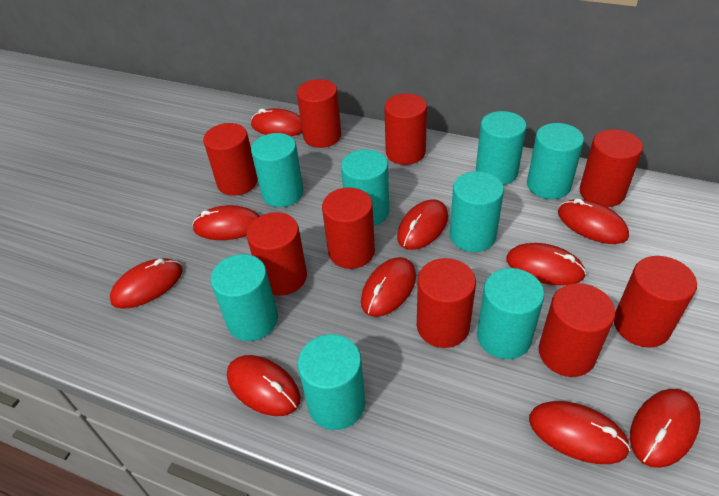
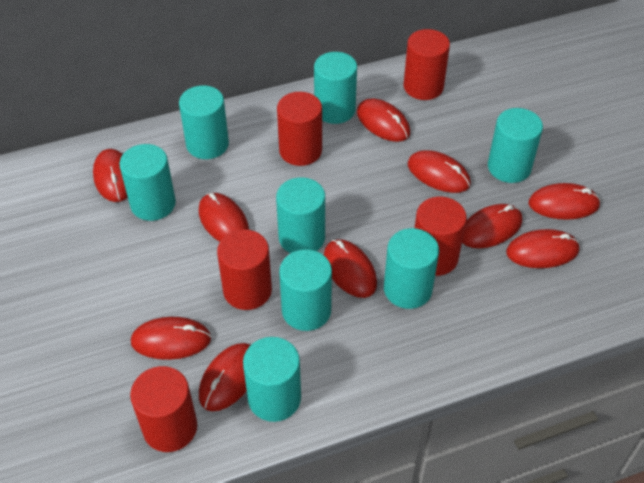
red cylinder: [203,123,258,196] [246,212,307,296] [297,79,341,148] [322,188,375,269] [384,93,427,165] [417,258,476,348] [539,283,616,377] [579,129,643,207] [614,256,697,348] = 9 -> [130,366,197,452] [217,229,272,310] [277,92,322,166] [404,29,450,100] [415,197,467,276] = 5

